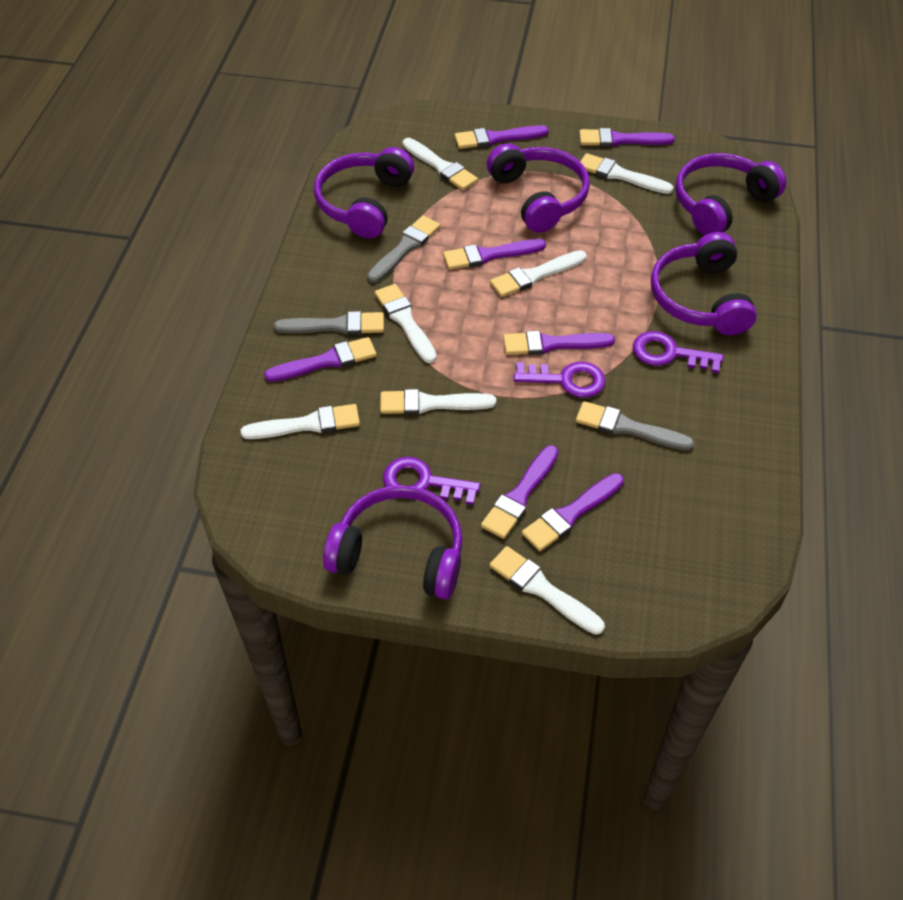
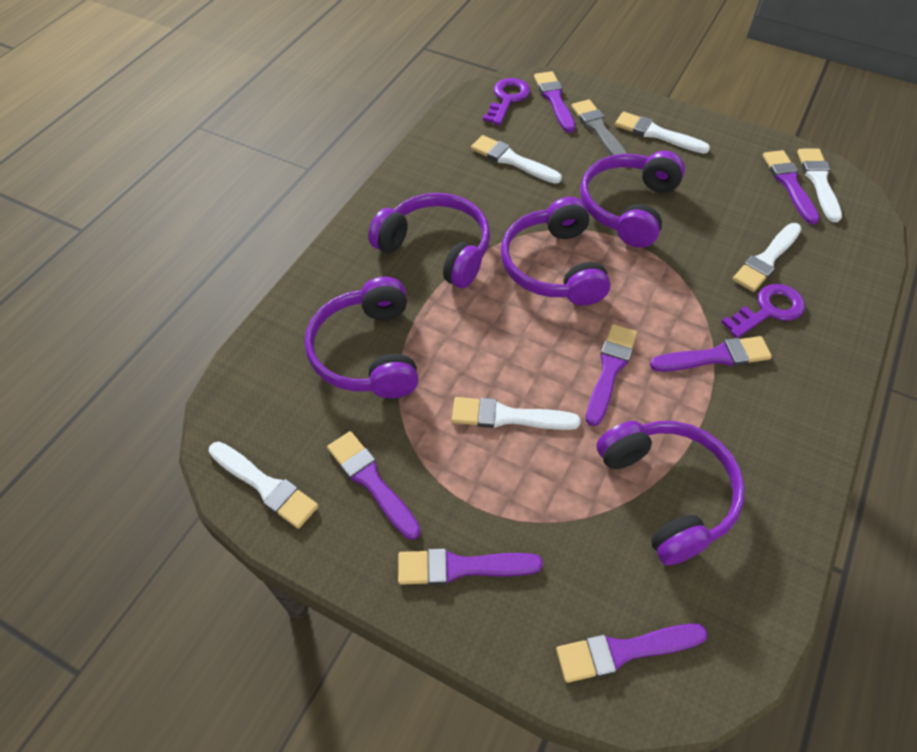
grey brush: [274,311,384,335] [367,216,440,283] [576,401,694,451] = 3 -> [571,100,627,155] = 1
purple key: [383,457,481,505] [514,362,606,398] [633,331,723,373] = 3 -> [483,78,530,125] [721,284,805,338] = 2
white brush: [241,404,360,439] [375,284,437,363] [380,389,496,415] [403,138,478,190] [489,546,605,635] [490,250,587,297] [580,153,673,194] = 7 -> [208,441,318,529] [452,397,581,430] [471,135,562,184] [615,112,710,154] [733,223,802,292] [797,149,842,222] = 6

